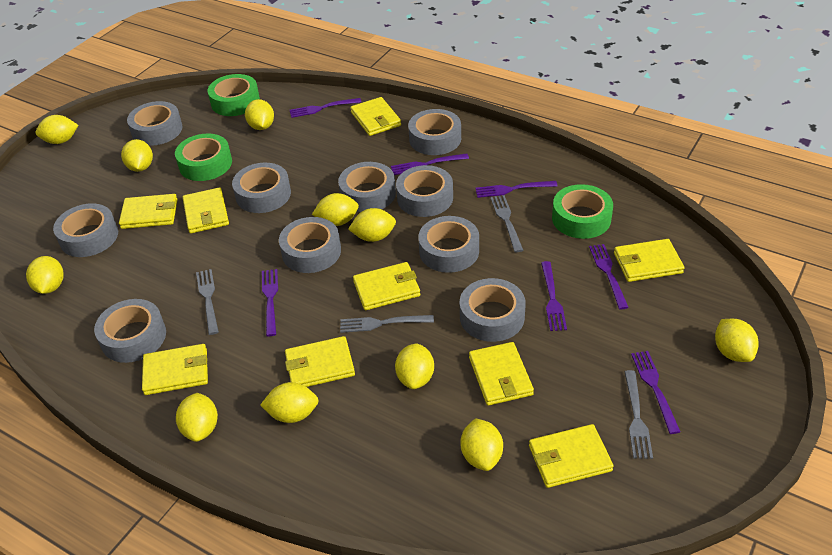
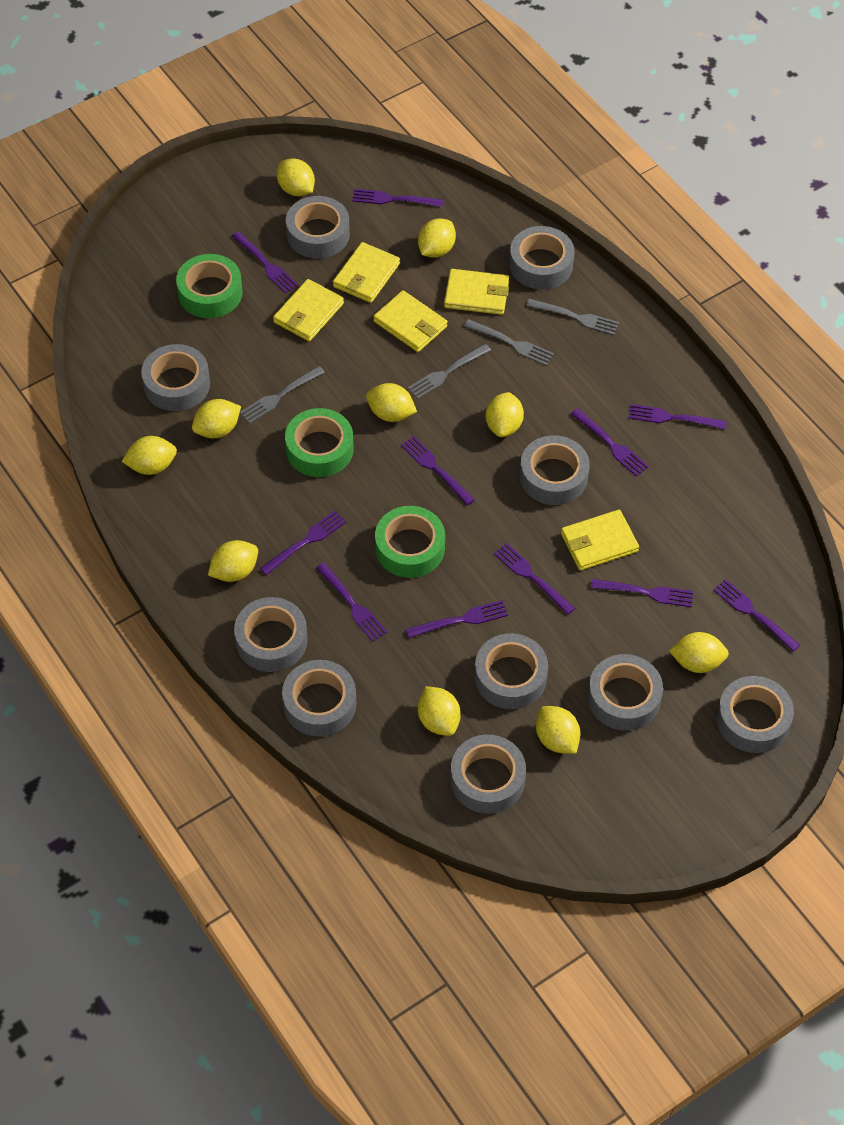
purple fork: [262,269,278,336] [290,98,361,118] [391,153,469,175] [475,181,558,198] [541,261,567,331] [589,244,629,309] [631,351,680,434] = 7 -> [232,231,298,294] [260,511,346,575] [316,562,387,642] [352,189,443,207] [401,436,475,505] [406,600,508,638] [494,543,575,615] [571,408,649,476] [591,579,694,607] [629,404,727,429] [713,579,800,652] = 11
yellow lemon: [26,256,64,294] [35,115,78,144] [121,139,153,172] [176,393,218,442] [245,99,274,130] [260,382,319,423] [312,193,359,226] [348,208,396,242] [395,343,434,389] [461,418,503,471] [715,319,759,362] = 11 -> [122,436,177,475] [192,399,241,438] [208,540,258,582] [277,158,315,196] [366,383,417,422] [418,218,456,258] [418,686,461,736] [486,392,524,437] [536,706,580,754] [669,632,729,673] = 10
yellow wallet: [119,194,178,229] [142,344,208,395] [183,187,229,234] [285,336,355,387] [350,97,401,136] [353,262,420,310] [469,342,534,406] [529,424,614,488] [614,239,684,282] = 9 -> [273,279,344,341] [333,242,400,303] [373,290,448,352] [444,269,509,315] [561,510,639,570] = 5

